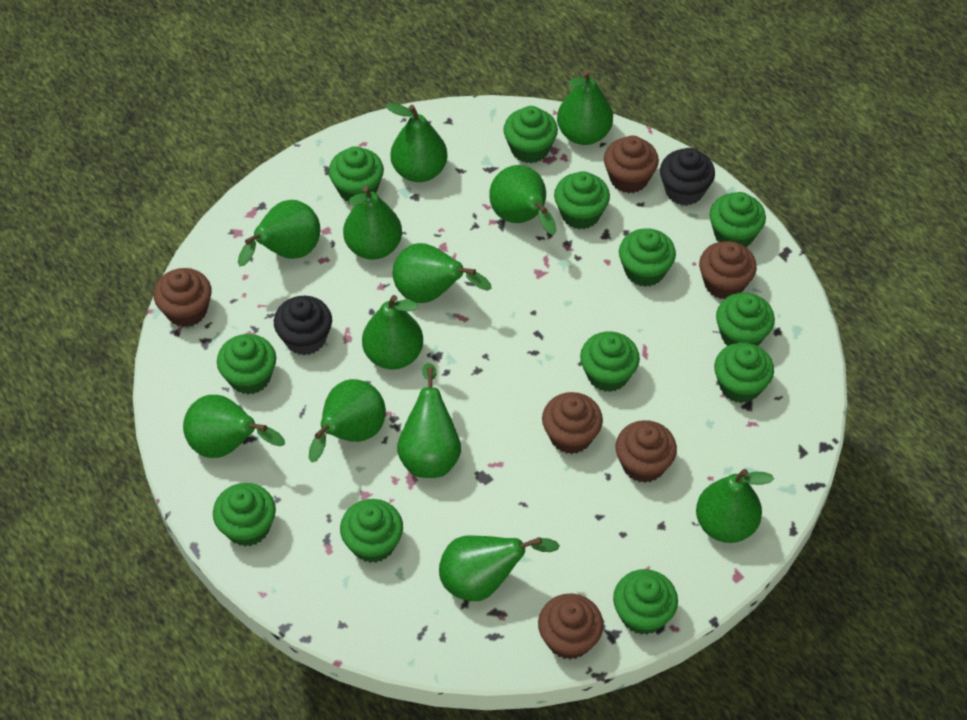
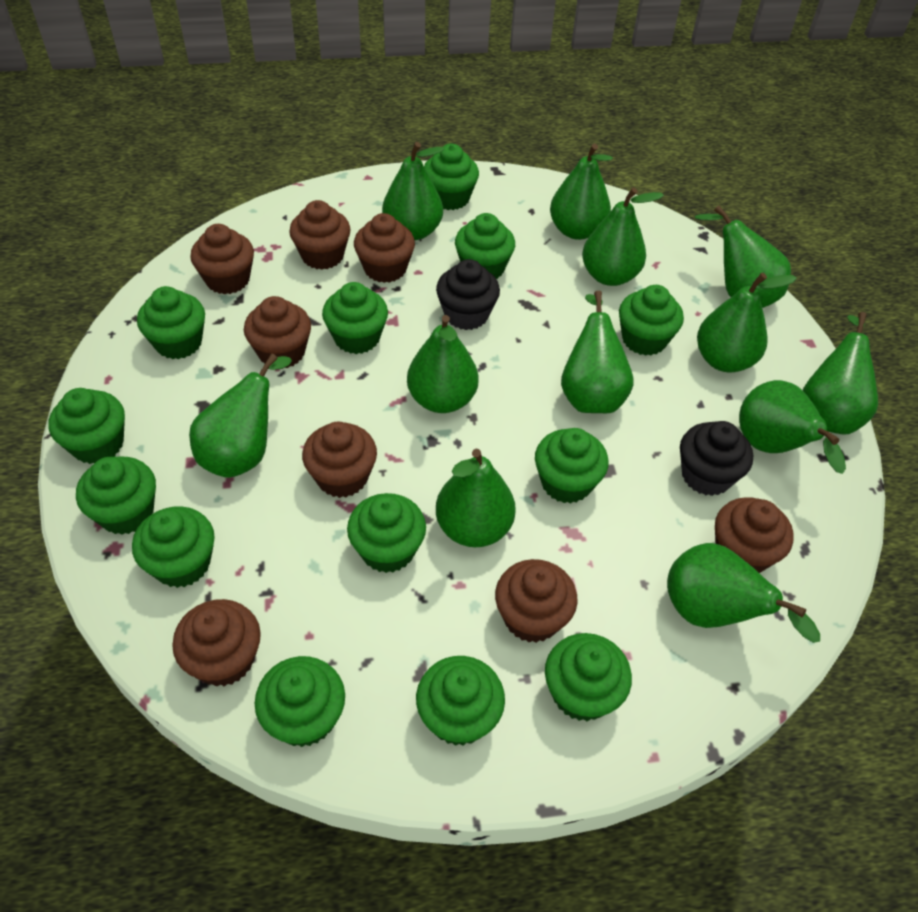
brown cupcake: [154,268,212,327] [538,593,604,659] [542,392,603,454] [604,136,659,193] [616,420,677,483] [699,241,757,299] = 6 -> [172,599,261,687] [190,224,254,294] [244,296,311,369] [289,200,350,270] [302,421,377,498] [354,213,415,283] [495,559,578,643] [715,497,794,573] = 8
green cupcake: [213,483,276,546] [217,334,276,394] [328,146,384,201] [340,499,403,563] [503,106,558,163] [554,171,610,229] [580,331,640,392] [613,569,678,635] [619,228,676,287] [710,192,766,248] [714,342,774,403] [716,293,775,346] = 12 -> [48,388,125,464] [76,456,156,535] [132,507,215,588] [137,286,205,359] [255,656,345,747] [322,282,388,354] [347,493,426,573] [416,656,505,746] [424,144,479,210] [455,213,515,279] [535,428,608,504] [545,633,632,721] [619,285,684,356] = 13

